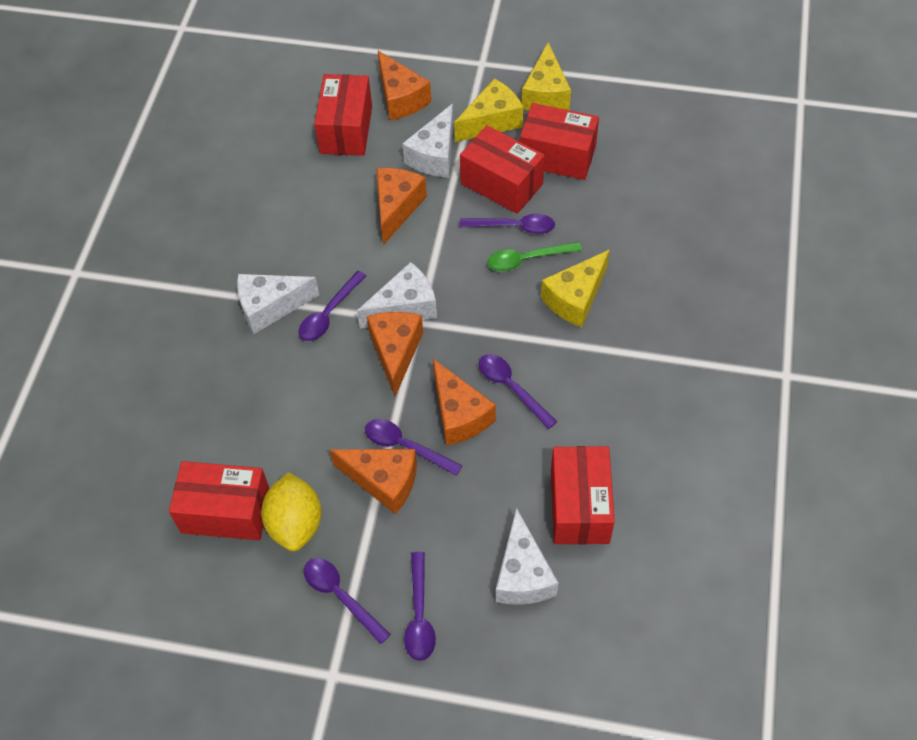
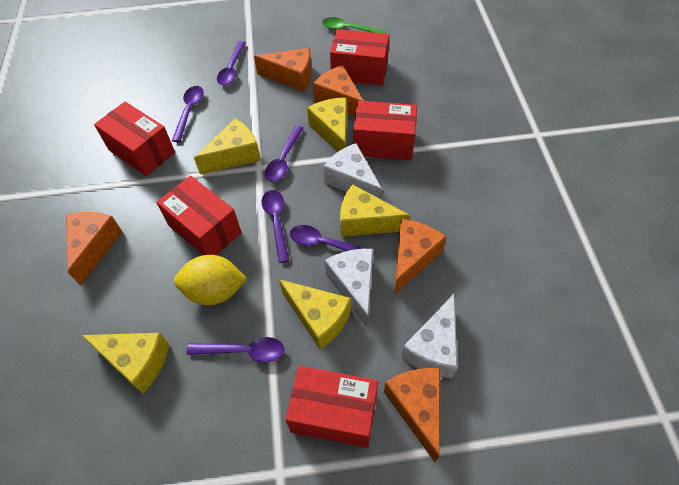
white cheese: [237,274,319,334] [357,262,437,328] [402,103,454,177] [496,507,558,605] = 4 -> [323,143,383,200] [325,249,373,328] [401,294,458,379] = 3
yellow cheese: [454,78,523,142] [522,42,571,110] [541,250,610,327] = 3 -> [81,333,169,393] [194,118,261,175] [279,279,351,350] [307,97,347,152] [340,184,410,237] = 5

